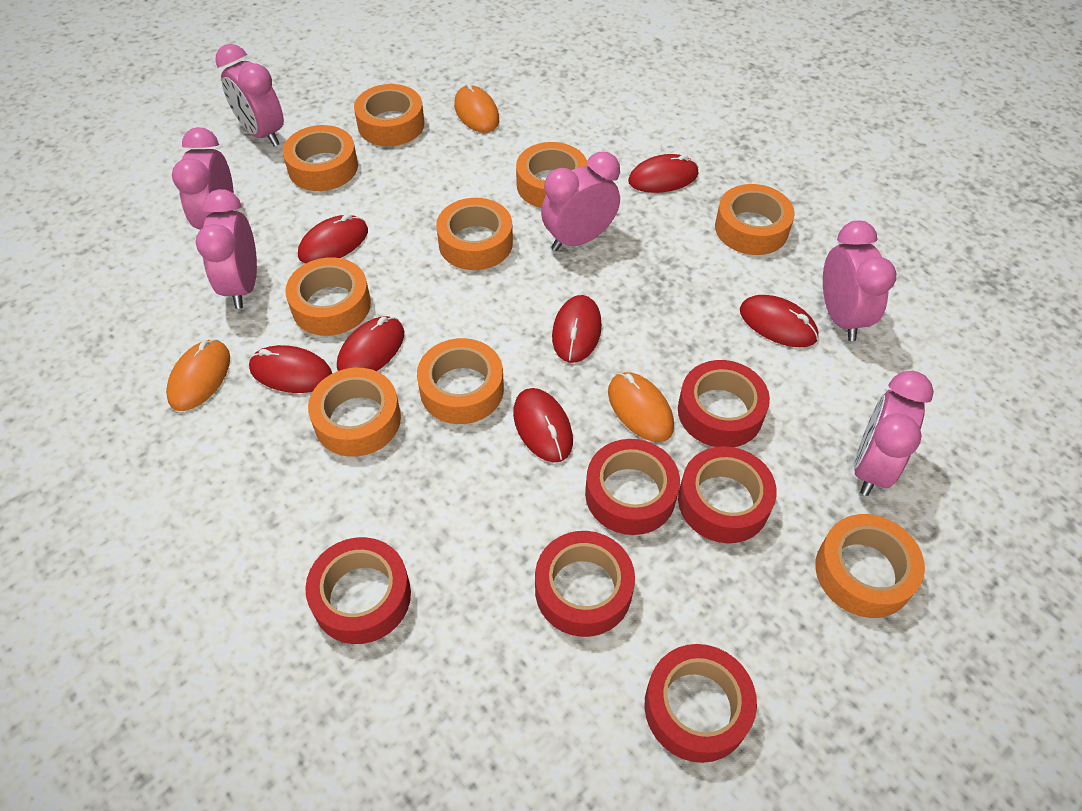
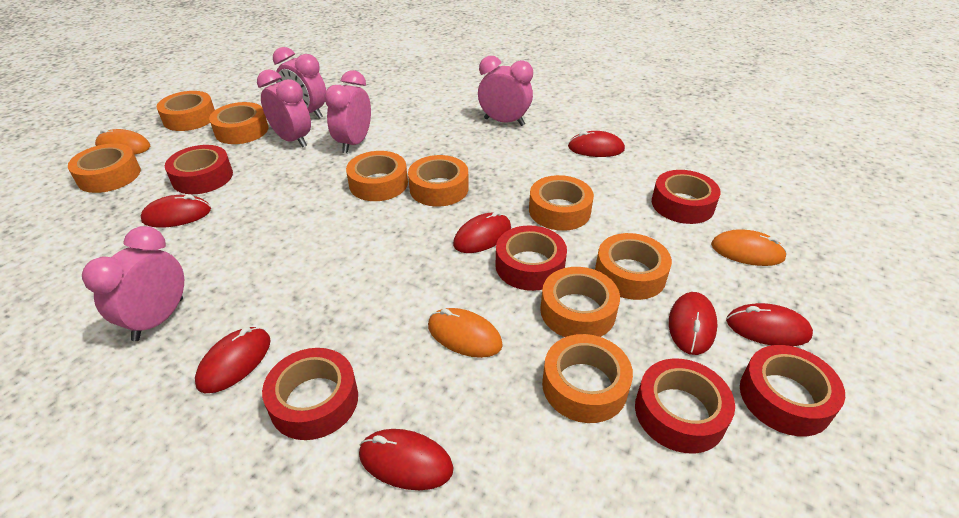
pink clock: [172,127,234,230] [196,189,257,309] [215,44,284,147] [541,152,620,251] [823,221,896,341] [854,371,934,496] = 6 -> [82,226,184,341] [257,69,311,147] [273,47,326,119] [324,70,371,154] [478,56,533,126] = 5

